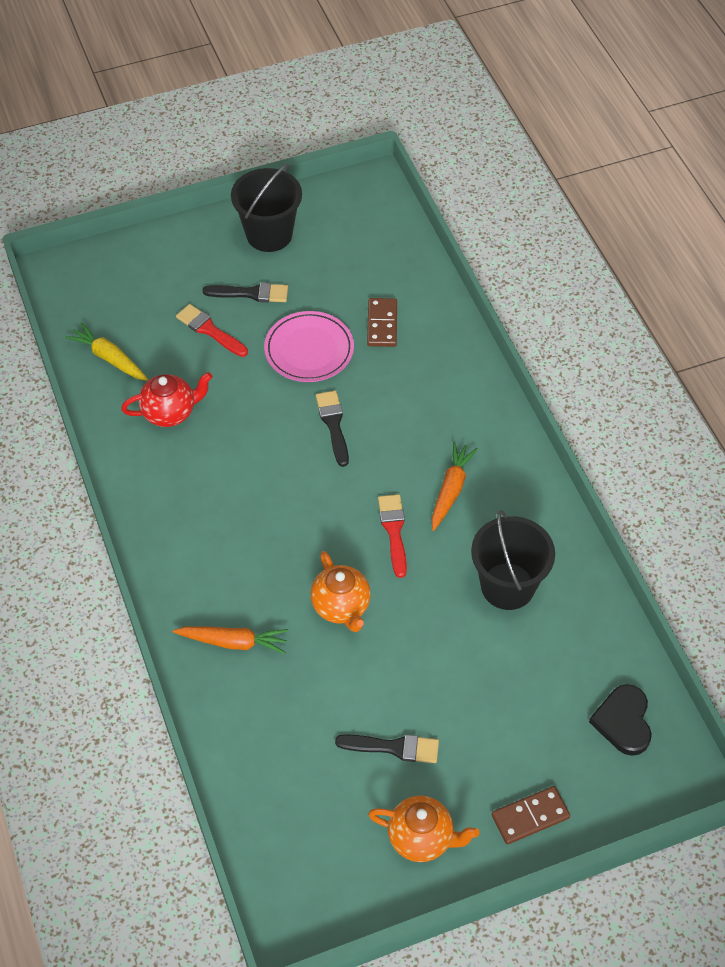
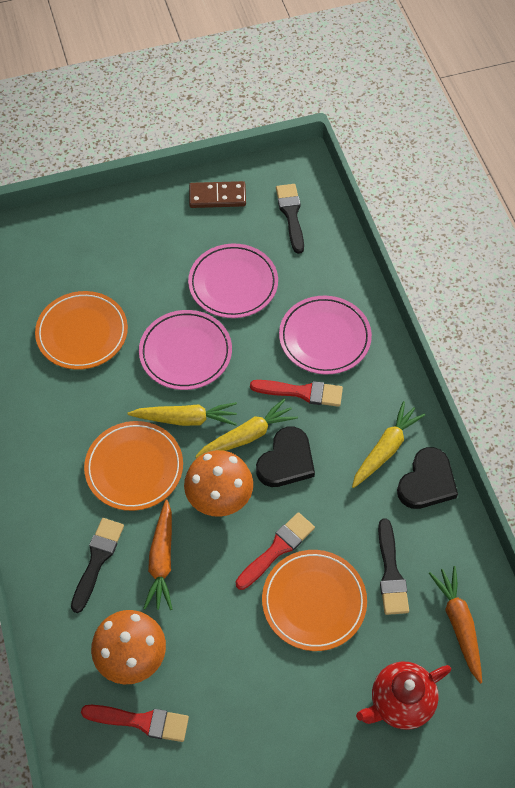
black bucket: [231,164,302,252] [471,510,555,610] = 2 -> none = 0
black heart: [589,684,652,756] = 1 -> [256,427,315,487] [397,447,458,509] = 2
brown domino: [367,298,397,347] [492,786,570,845] = 2 -> [189,181,246,208] = 1
orange mushroom: none = 0 -> [91,610,166,684] [184,450,253,517] = 2
orange plate: none = 0 -> [35,291,128,370] [84,421,183,511] [262,550,367,651] = 3
orange teapot: [311,551,371,632] [368,796,479,862] = 2 -> none = 0
pink plate: [264,311,354,382] = 1 -> [139,310,232,390] [188,244,278,318] [279,296,372,374] = 3
red brush: [176,304,248,357] [378,494,407,578] = 2 -> [81,705,189,742] [236,512,315,590] [250,380,343,407] = 3
yellow carrot: [65,322,148,381] = 1 -> [128,402,237,426] [195,398,298,458] [352,401,425,488] = 3

